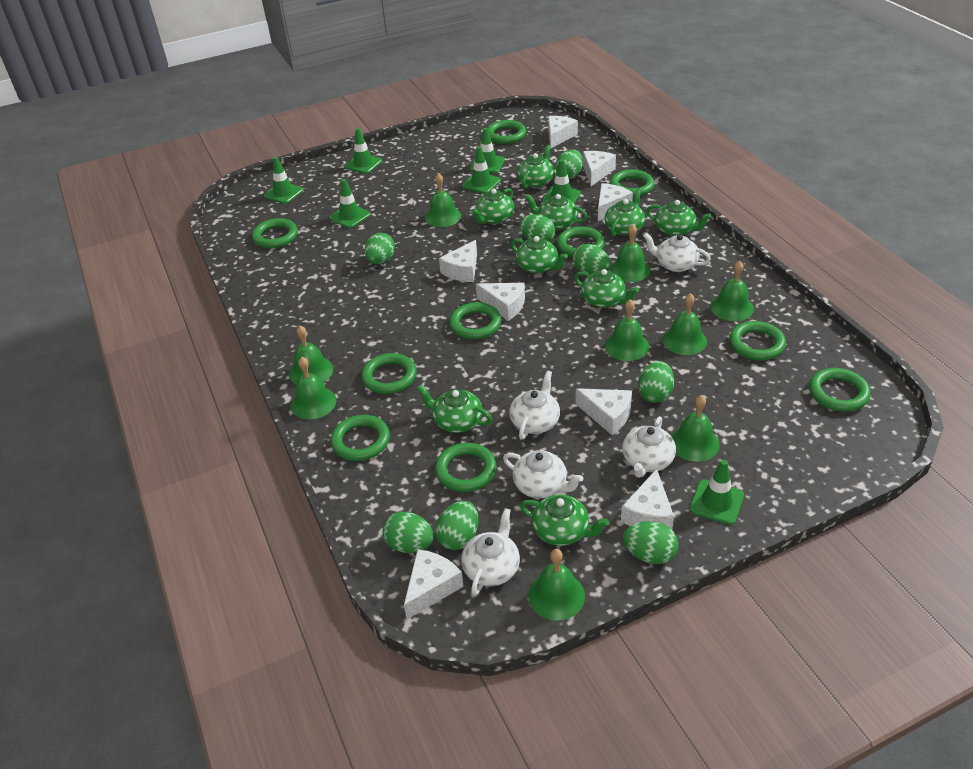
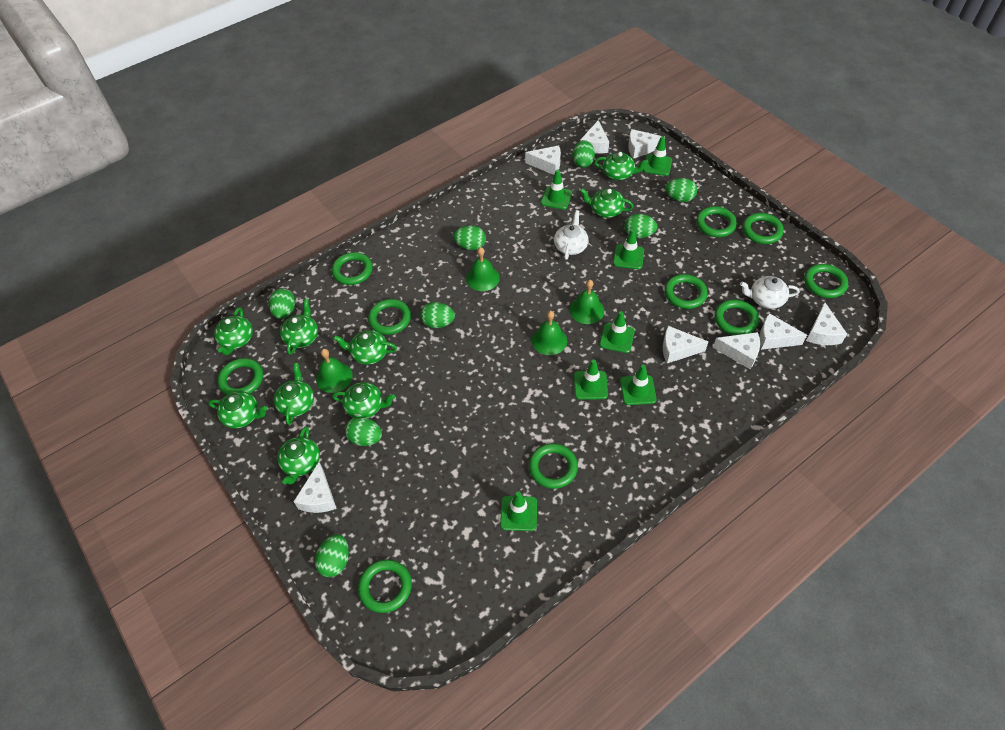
green bell: [289,326,333,384] [291,357,337,420] [425,173,461,227] [528,549,585,621] [605,299,649,361] [610,224,650,282] [662,293,707,355] [671,395,720,462] [710,261,754,321] = 9 -> [316,349,353,393] [466,247,500,291] [532,311,567,355] [570,280,604,324] = 4
white teapot: [461,508,520,596] [503,450,583,498] [509,371,560,440] [622,417,676,478] [643,233,711,272] = 5 -> [554,210,589,260] [740,276,800,309] = 2

